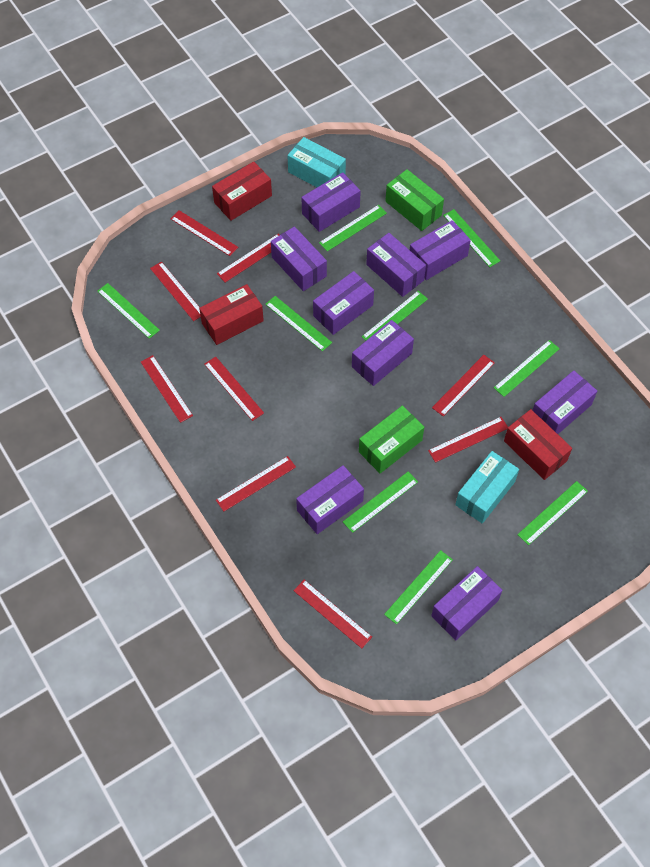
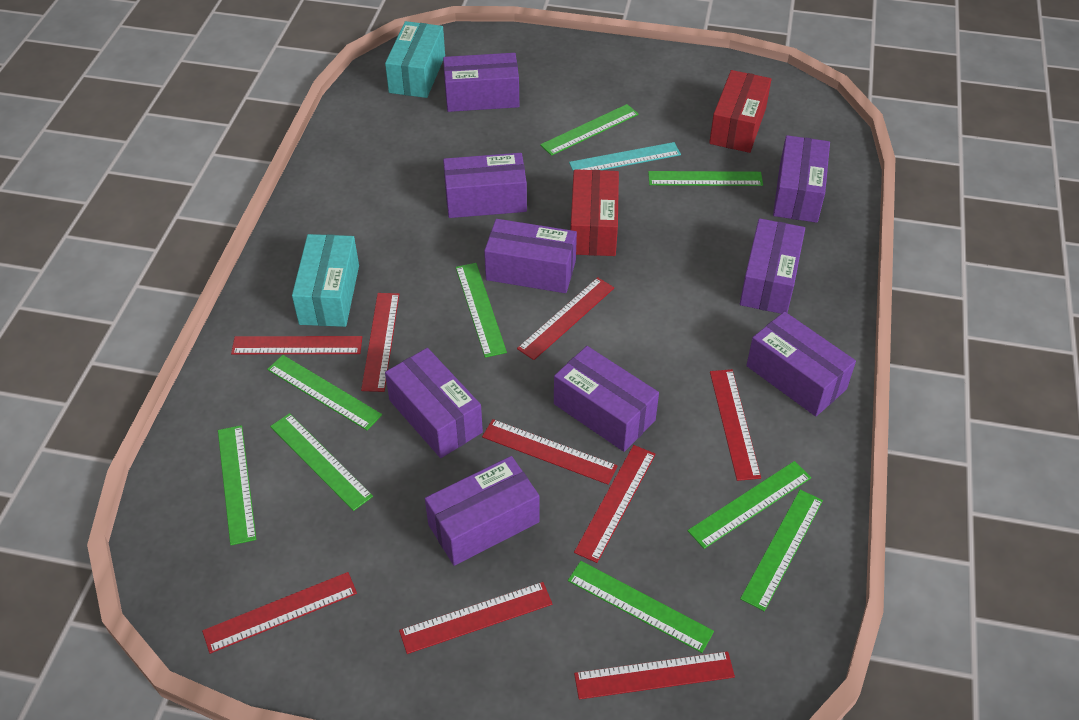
green box: [359,405,424,473] [385,169,444,231] = 2 -> none = 0
red box: [199,284,264,345] [212,161,272,221] [504,409,572,480] = 3 -> [571,169,619,256] [709,70,771,153] = 2
turquoise ruler: none = 0 -> [569,142,681,172] = 1

